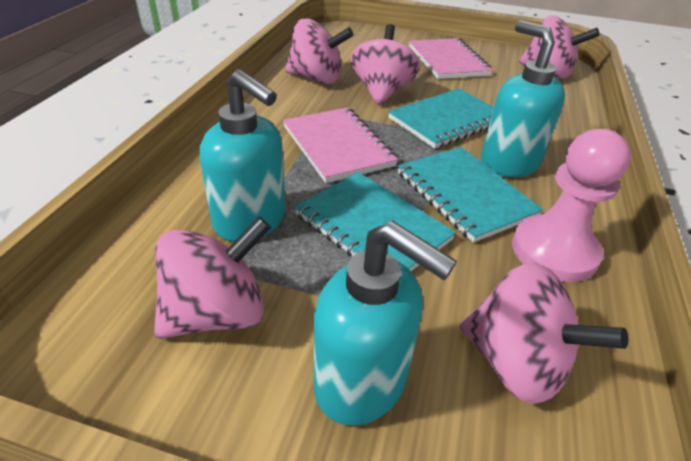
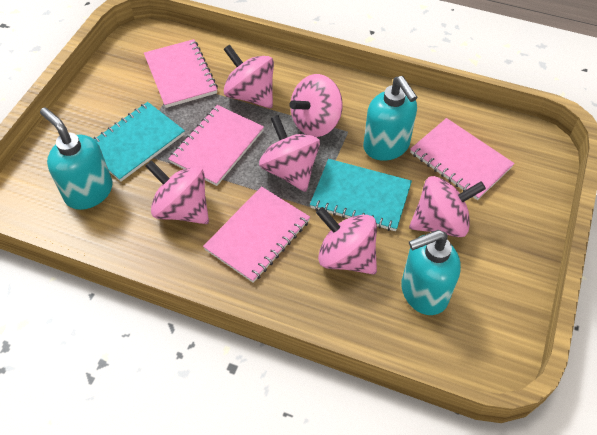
pink notebook: [283,107,398,183] [409,38,493,79] = 2 -> [144,39,218,108] [168,105,264,186] [203,186,310,283] [410,118,515,200] = 4
pink pawn: [512,129,631,282] = 1 -> none = 0
pink spinning top: [154,216,271,339] [285,19,353,84] [350,24,420,105] [460,262,628,404] [519,15,599,78] = 5 -> [145,160,209,224] [223,44,274,108] [259,115,320,192] [289,74,343,137] [316,207,377,275] [409,176,486,237] = 6
turquoise notebook: [294,172,456,271] [388,88,494,149] [398,147,543,243] = 3 -> [94,102,185,182] [310,159,412,231] = 2

